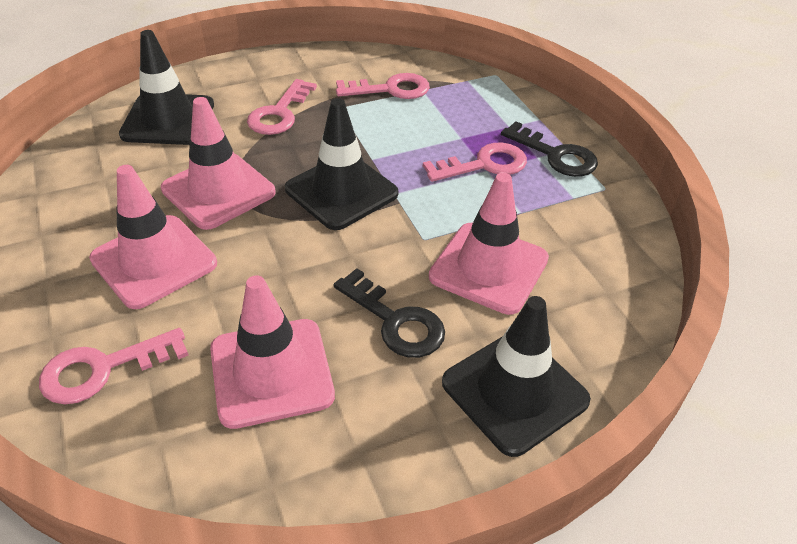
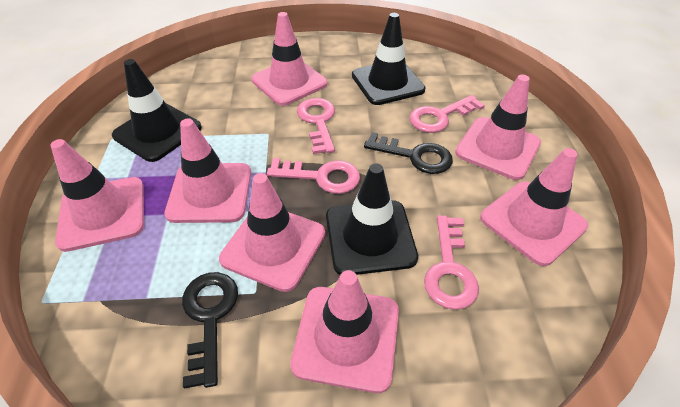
pink traffic cone: [89,165,217,309] [161,97,276,230] [210,275,335,429] [429,173,549,315] = 4 -> [50,139,144,252] [164,119,251,223] [219,173,325,292] [251,12,327,106] [290,270,399,393] [455,75,541,180] [480,148,588,266] = 7

